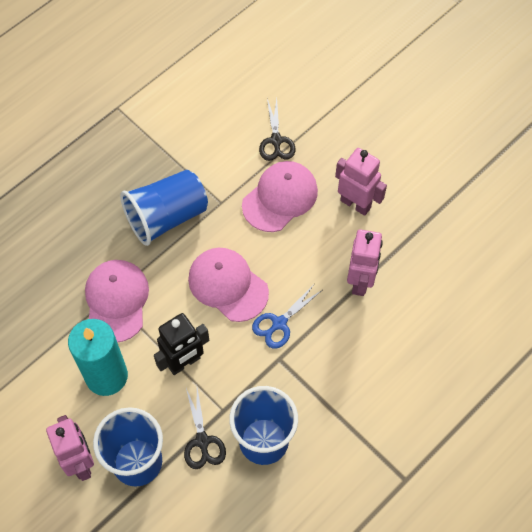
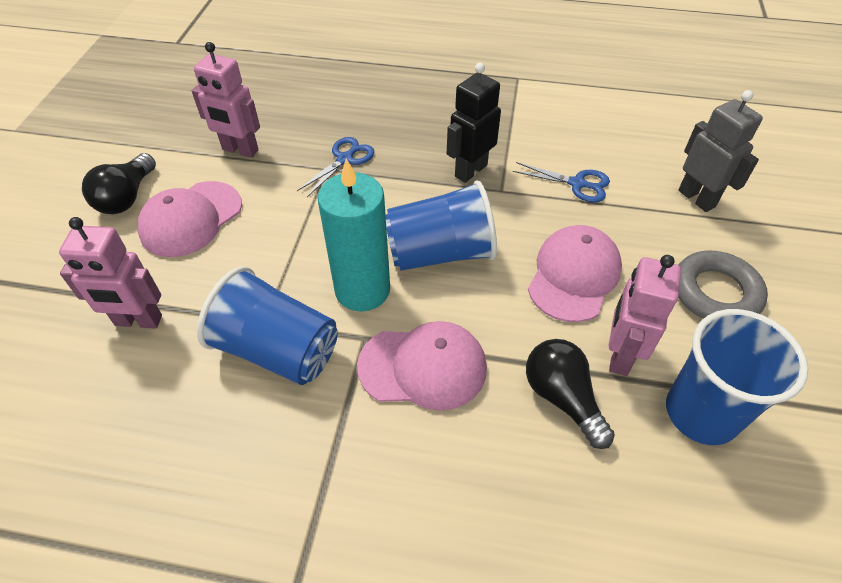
black light bulb: none = 0 -> [82,153,156,214] [526,339,615,449] = 2
black scissors: [184,388,226,469] [259,98,296,161] = 2 -> none = 0
blue scissors: [252,283,322,349] = 1 -> [297,137,374,197] [513,162,610,202] = 2
grey ring: none = 0 -> [678,250,768,319] = 1
grey robot: none = 0 -> [678,90,763,212] = 1

